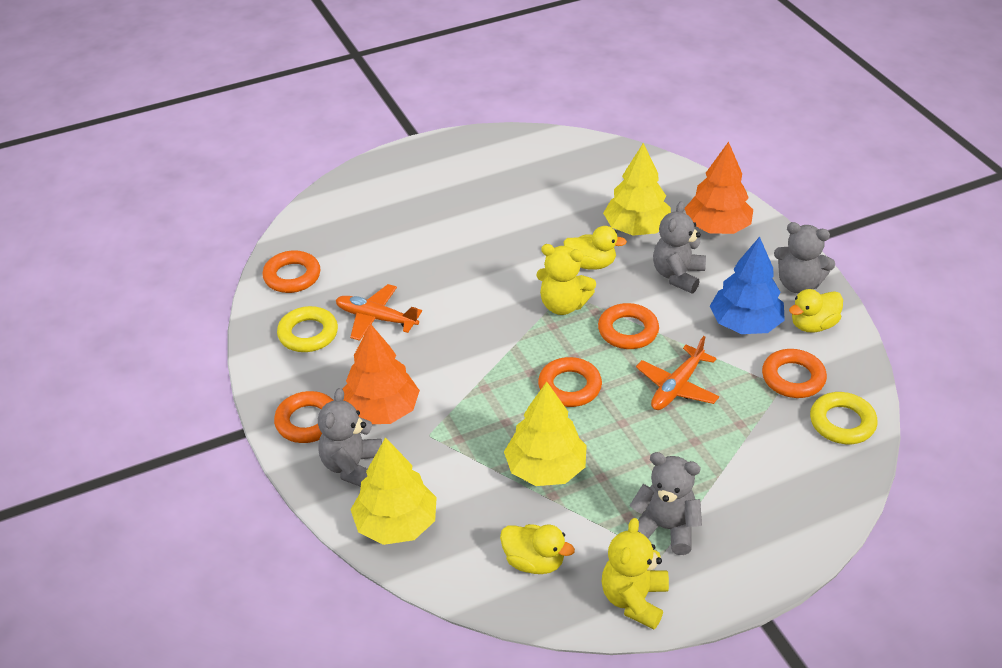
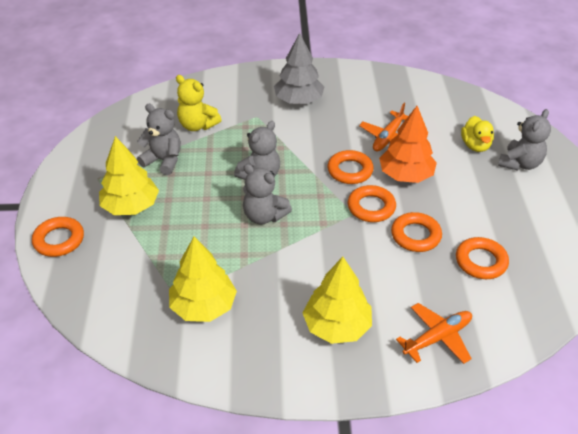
blue tree: [710,237,785,334] = 1 -> none = 0
grey tree: none = 0 -> [274,33,324,104] = 1
orange tree: [343,323,420,424] [684,142,753,234] = 2 -> [379,106,437,183] = 1
yellow duck: [500,524,575,574] [564,226,627,270] [789,289,843,333] = 3 -> [461,116,494,152] = 1
yellow ring: [277,306,338,352] [810,392,877,444] = 2 -> none = 0
yellow teddy bear: [536,244,596,315] [602,518,669,629] = 2 -> [176,75,222,131] = 1

